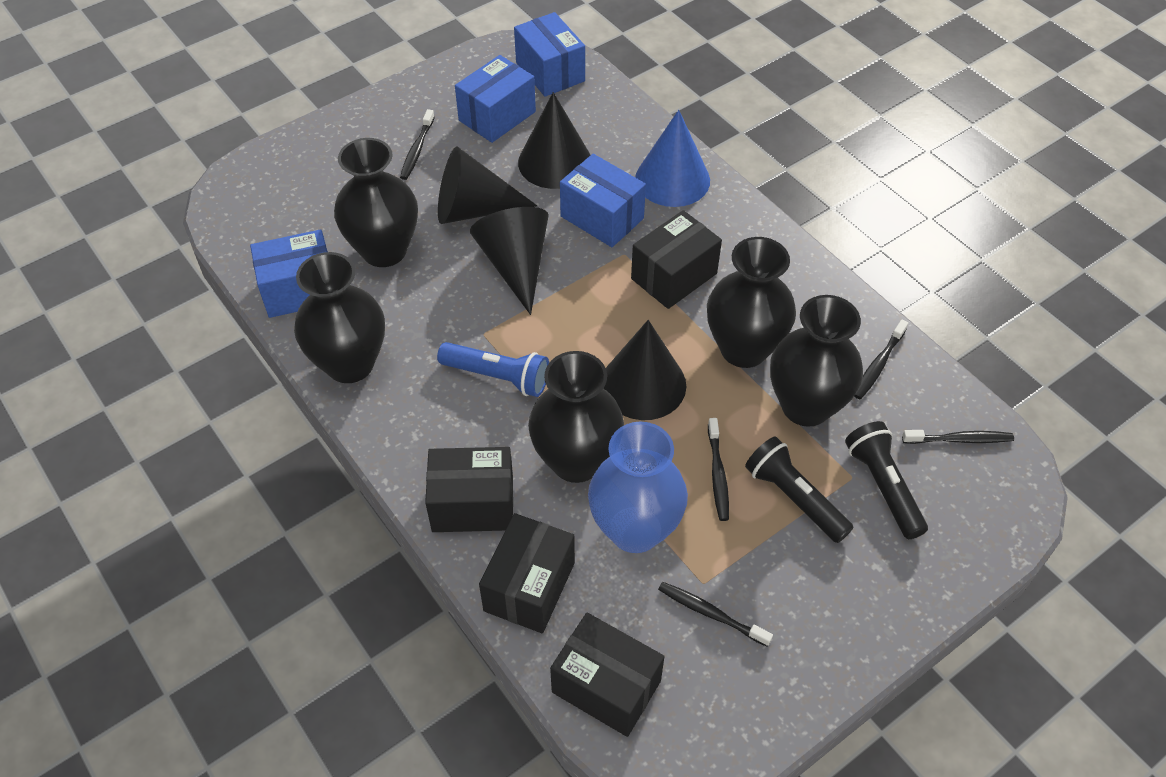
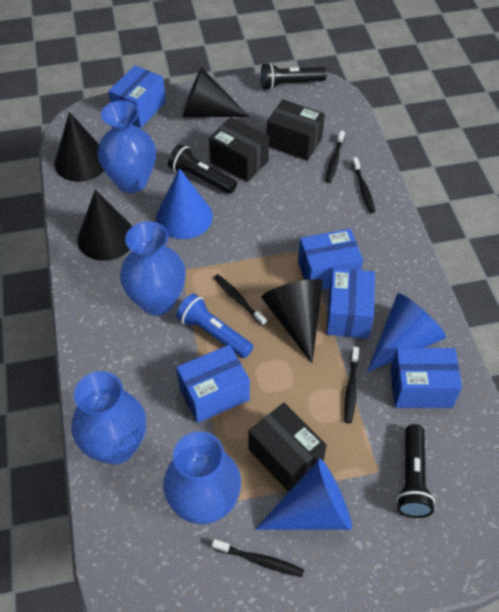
black box: [425,447,513,532] [479,513,575,633] [550,613,665,737] [631,210,722,309] = 4 -> [209,117,269,182] [249,403,327,492] [266,99,325,161] = 3
black flashlight: [745,436,854,543] [845,421,928,539] = 2 -> [168,144,237,194] [261,63,327,90] [396,424,435,518] = 3
black vase: [294,252,385,383] [334,138,418,267] [528,351,624,483] [707,237,796,368] [770,295,863,427] = 5 -> none = 0
blue box: [250,229,328,318] [455,55,536,143] [514,12,585,97] [560,154,646,247] = 4 -> [108,65,166,128] [176,345,250,423] [298,229,363,290] [326,268,375,339] [390,348,462,408] = 5
blue cone: [635,110,710,207] = 1 -> [156,168,213,239] [255,459,352,530] [367,293,446,372] = 3
blue vase: [588,422,688,553] = 1 -> [71,371,146,464] [97,100,156,193] [120,221,186,316] [163,431,241,524] = 4

